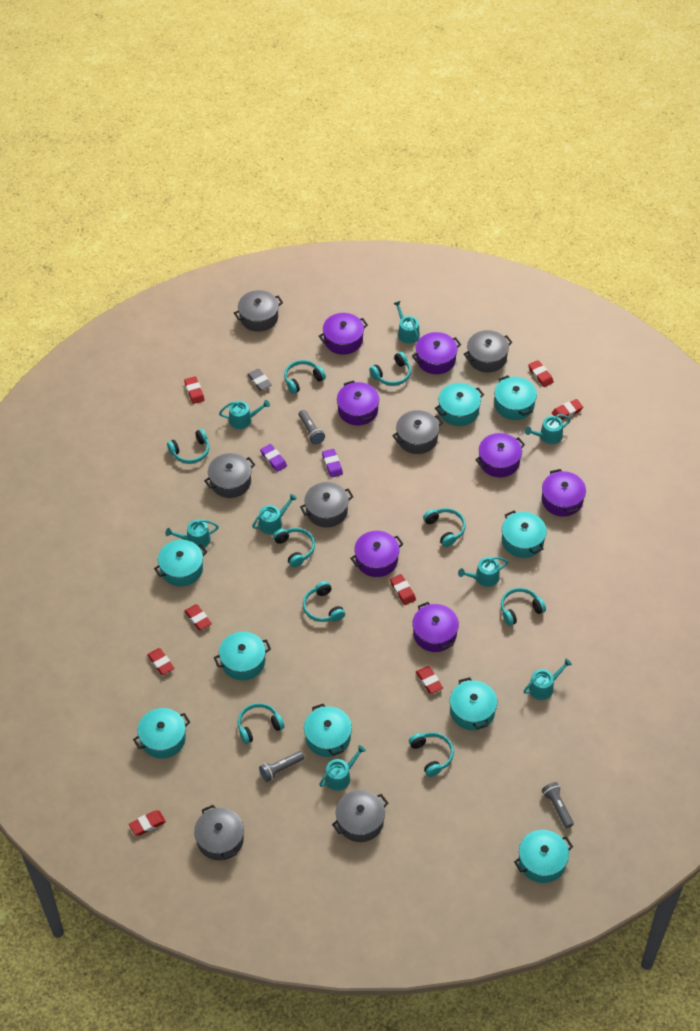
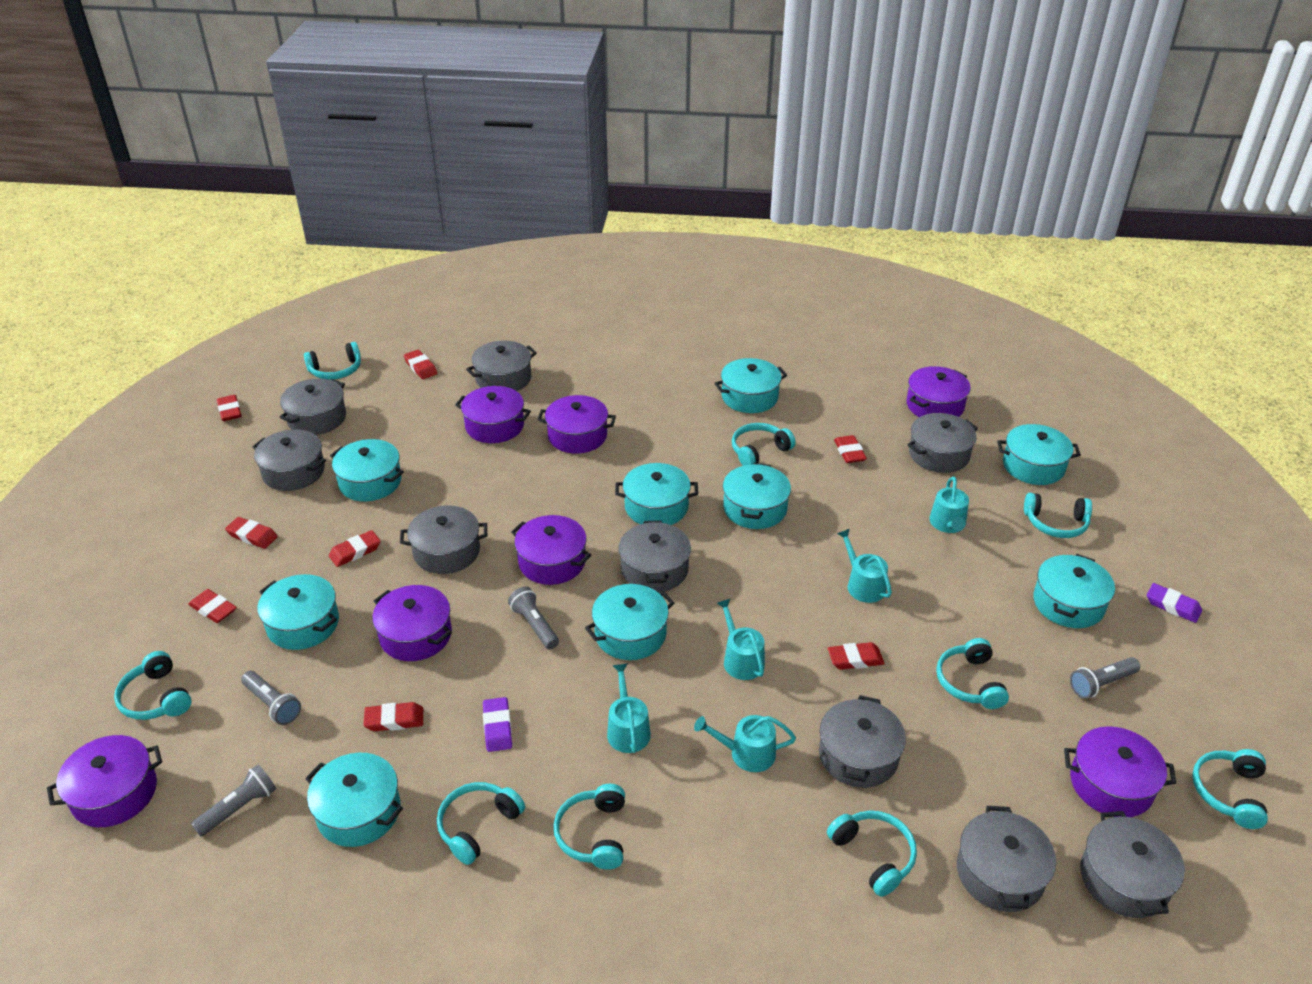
grey eraser: [247,369,272,391] = 1 -> none = 0
grey flashlight: [259,751,304,782] [299,410,325,444] [542,782,574,828] = 3 -> [191,765,276,837] [241,671,301,725] [508,587,559,649] [1070,657,1140,699] = 4
grey pot: [194,805,244,860] [204,453,255,498] [234,290,283,332] [300,482,353,528] [332,790,388,842] [392,410,443,454] [464,330,512,372] = 7 -> [252,429,326,491] [279,378,346,435] [400,505,487,574] [466,341,537,391] [618,520,691,592] [819,695,906,788] [907,413,978,473] [957,806,1056,912] [1080,811,1185,918] = 9
turquoise watering can: [165,519,219,549] [219,400,270,429] [252,494,297,534] [319,745,366,791] [393,301,420,344] [458,557,508,587] [524,659,572,700] [525,414,571,444] = 8 -> [607,664,651,753] [694,715,796,772] [717,599,765,680] [837,529,892,603] [929,476,969,533] = 5

